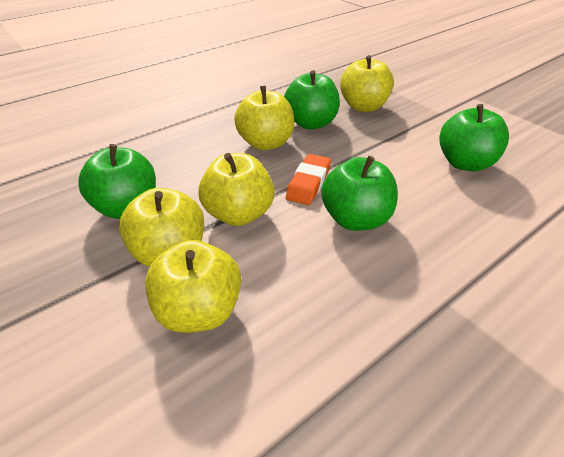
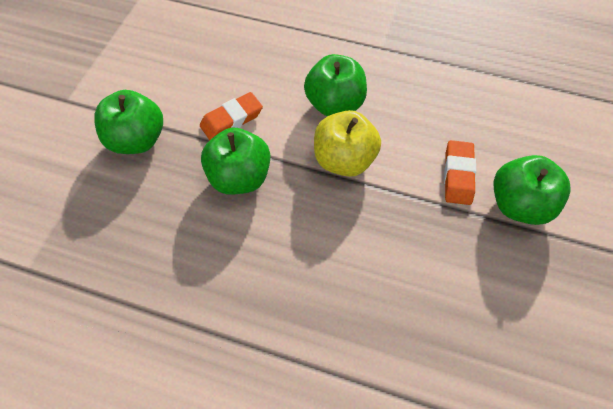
orange eraser: [286,154,331,205] = 1 -> [200,92,263,140] [444,140,476,205] = 2
yellow apple: [119,188,204,267] [145,240,241,333] [199,153,274,226] [234,86,294,150] [340,55,394,112] = 5 -> [314,110,381,177] = 1

